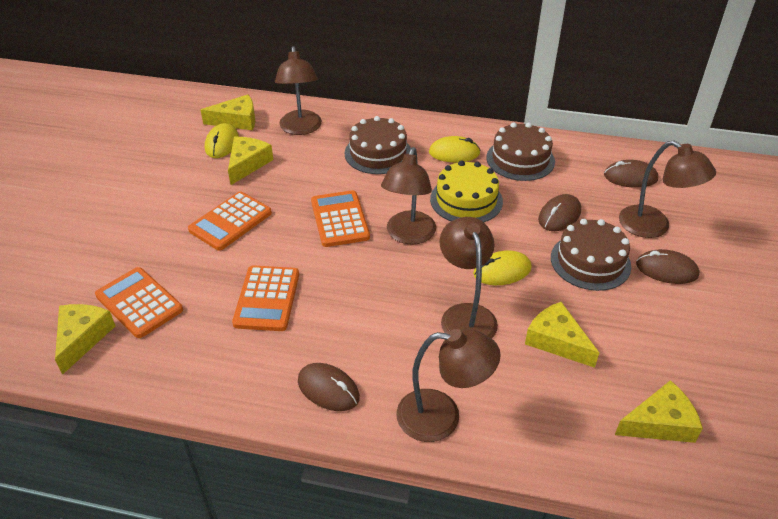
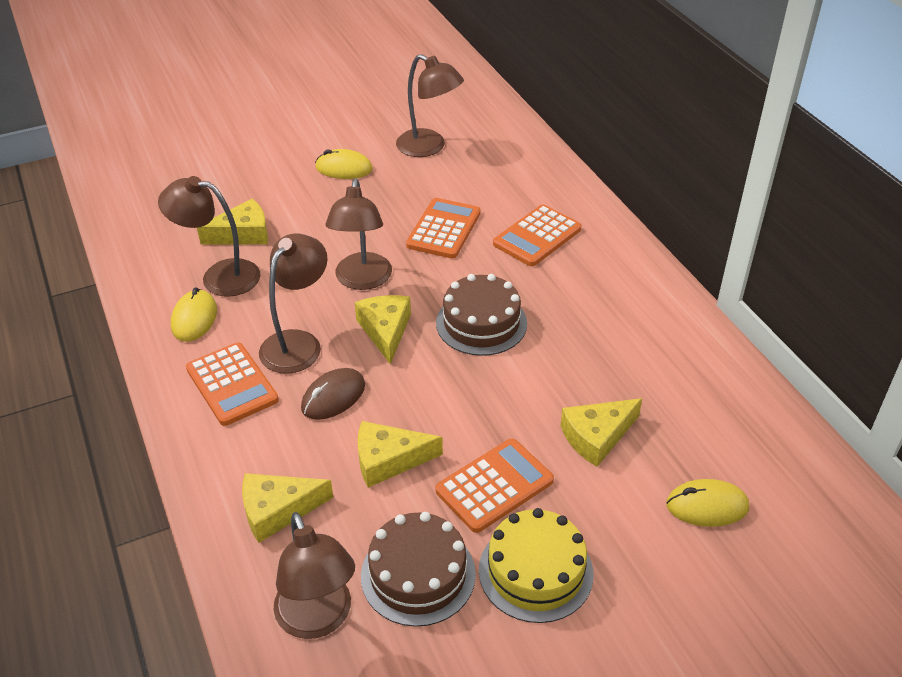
brown cake: [345,116,411,174] [486,122,555,181] [551,219,631,291] = 3 -> [361,512,476,627] [436,274,527,356] = 2
brown mouse: [298,363,360,411] [538,194,581,231] [604,160,658,188] [636,249,699,284] = 4 -> [301,368,365,420] = 1

